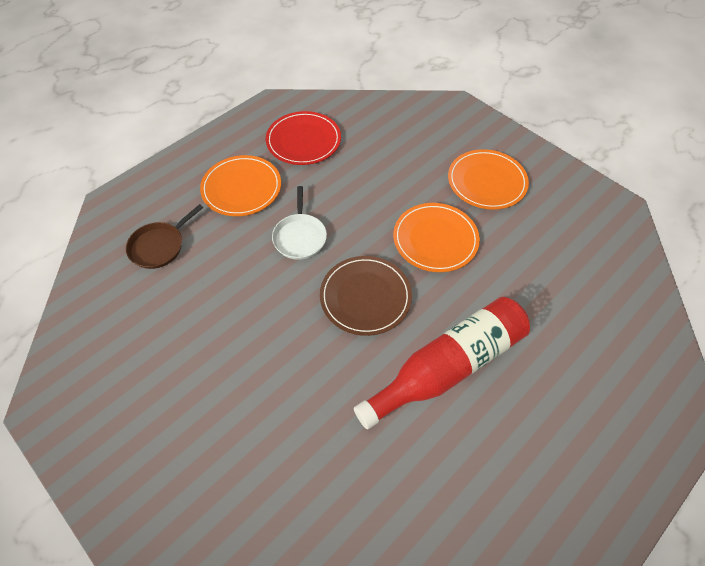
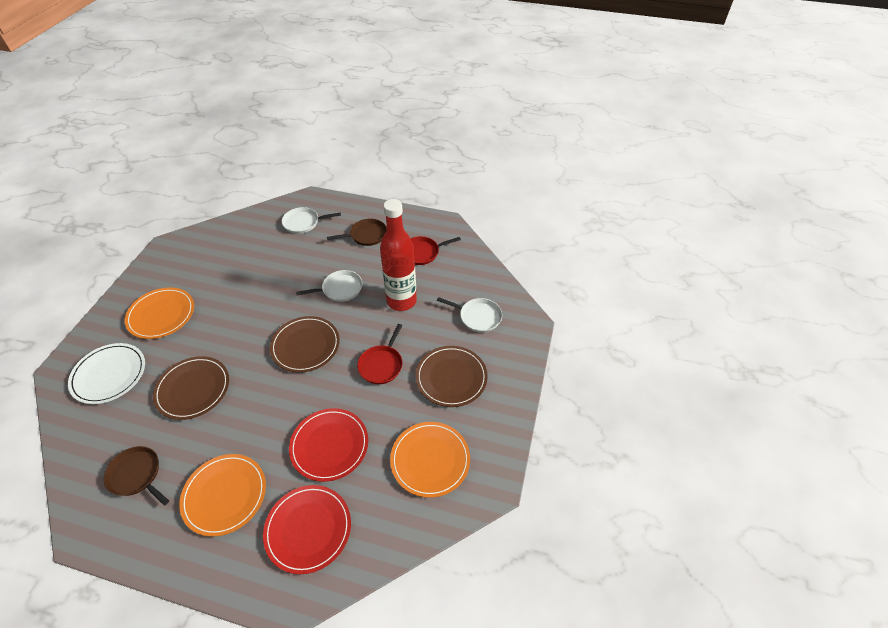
brown pan: [126,204,203,269] = 1 -> [104,446,169,506] [327,218,386,246] = 2
brown plate: [320,256,412,336] = 1 -> [153,356,229,420] [270,316,340,373] [416,346,488,407] = 3
red pan: none = 0 -> [357,324,403,384] [410,236,461,265] = 2
red plate: [266,111,341,165] = 1 -> [263,485,351,574] [289,408,368,482] = 2
white pan: [272,186,327,260] = 1 -> [282,207,341,234] [296,270,362,302] [437,297,502,333] = 3
white plate: none = 0 -> [68,343,145,404] = 1

